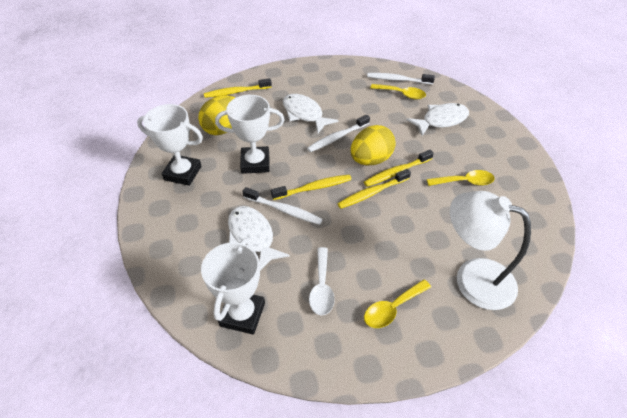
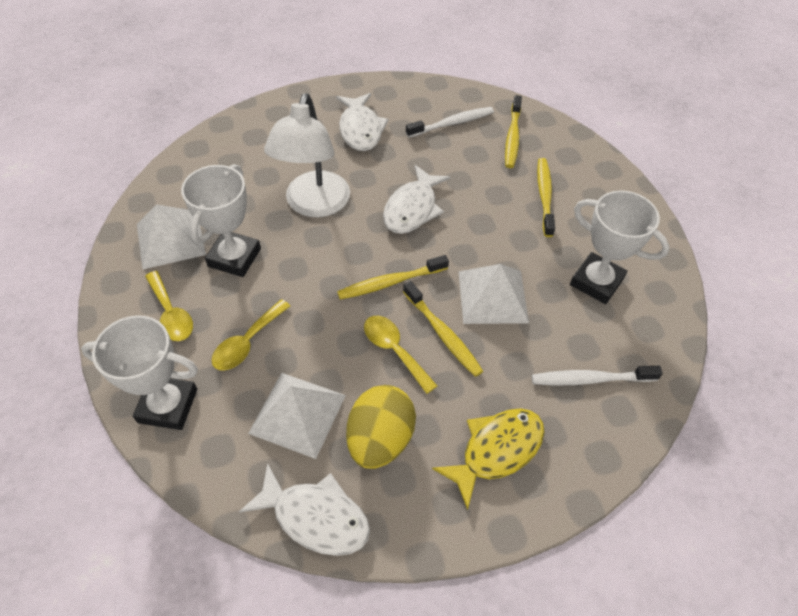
white pyramid: none = 0 -> [137,204,206,269] [248,373,346,459] [458,264,529,324] = 3
white spoon: [309,247,335,316] = 1 -> none = 0
white toothbrush: [242,187,323,225] [307,115,370,152] [367,73,435,85] = 3 -> [406,107,494,138] [532,366,663,385] = 2
yellow egg: [198,95,236,135] [351,125,396,166] = 2 -> [346,385,416,469] = 1
yellow fish: none = 0 -> [432,408,545,510] = 1

